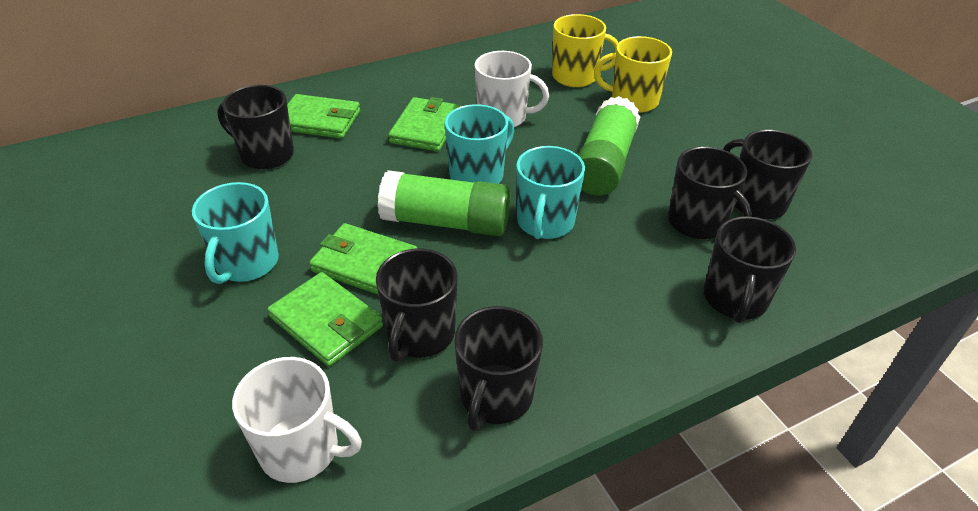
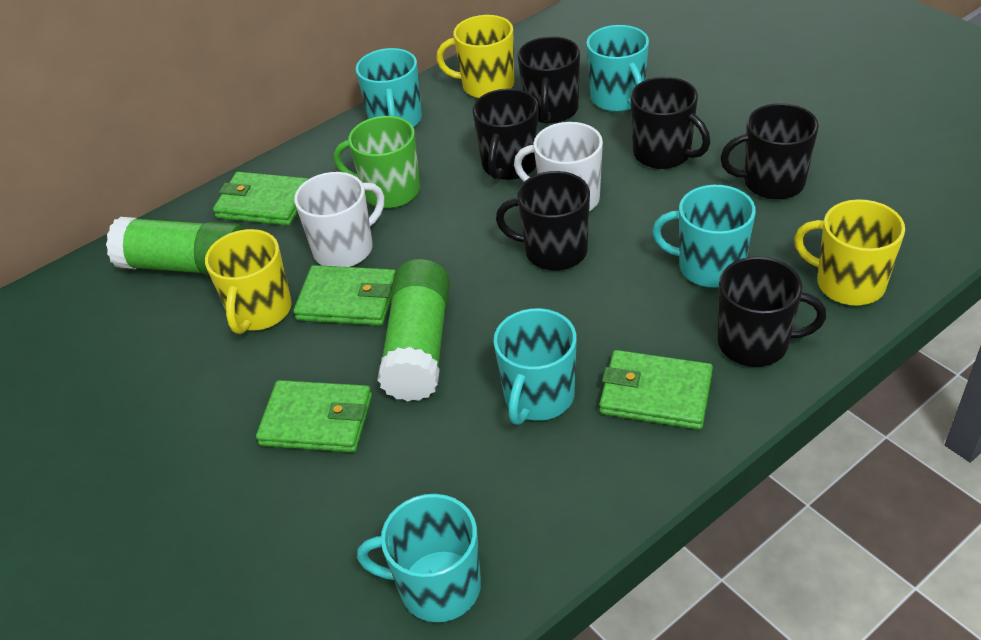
green mug: none = 0 -> [334,116,420,208] = 1
turquoise mug: [192,182,279,284] [444,104,514,184] [516,146,585,239] = 3 -> [355,48,422,127] [357,494,481,622] [493,308,577,425] [586,25,649,112] [652,185,756,287] = 5
yellow mug: [552,14,619,87] [594,36,672,113] = 2 -> [205,229,292,334] [436,15,514,98] [794,199,905,306] = 3

